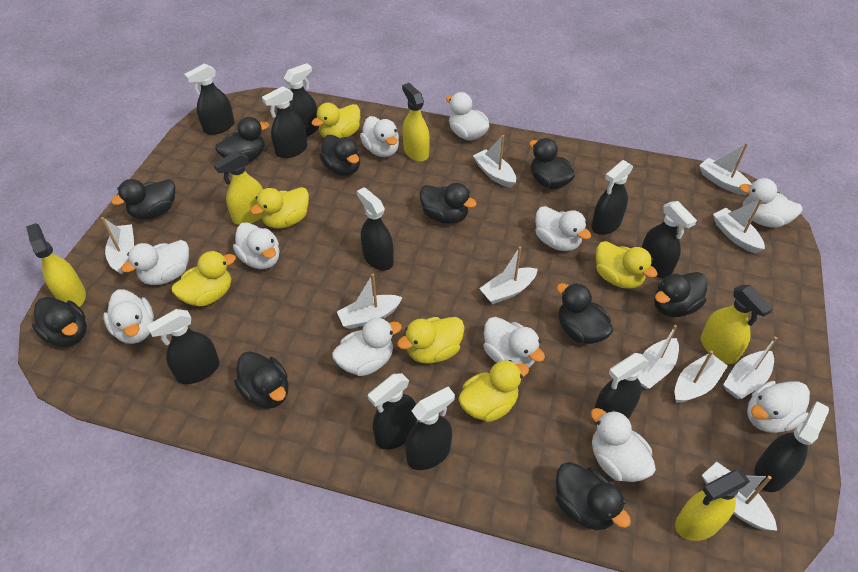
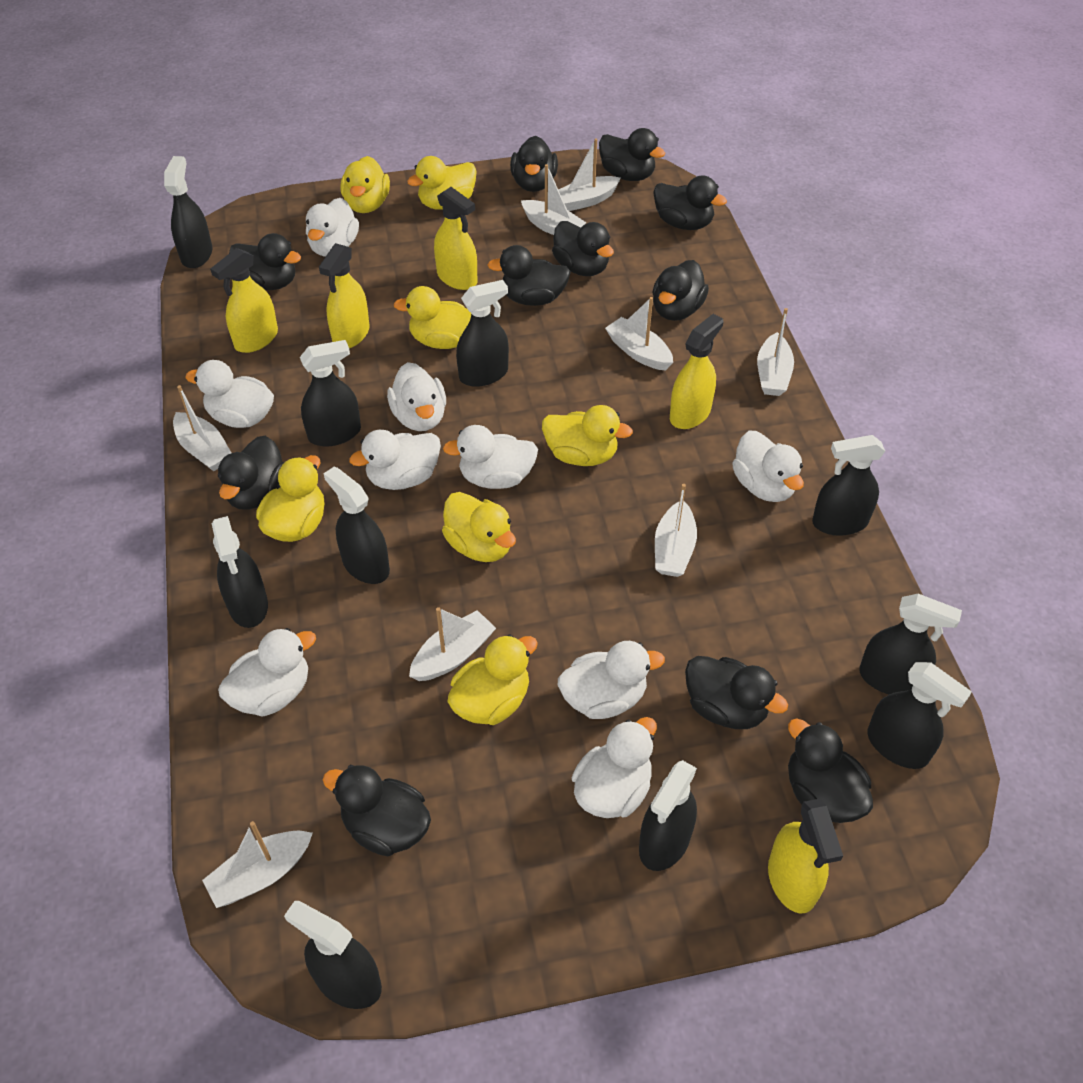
black duck: [32,297,87,347] [111,179,175,220] [215,117,269,162] [234,351,289,409] [319,135,360,176] [419,183,477,224] [529,138,575,189] [555,462,631,530] [557,283,613,344] [654,272,707,317] = 10 -> [218,436,284,510] [229,233,301,290] [323,765,431,856] [488,245,571,306] [510,136,558,192] [552,221,614,276] [599,128,665,181] [652,260,709,321] [653,175,727,230] [685,656,788,729] [788,719,873,823] = 11
black spray bottle: [147,309,220,384] [184,63,234,135] [262,86,307,158] [284,63,319,137] [357,187,394,271] [368,374,417,450] [405,386,455,470] [591,160,633,235] [594,353,649,424] [642,201,697,279] [754,401,829,492] = 11 -> [164,156,212,268] [212,516,268,628] [284,901,382,1009] [300,340,361,446] [323,466,390,584] [456,280,509,387] [639,760,697,871] [812,435,885,536] [859,594,962,694] [867,662,972,769] = 10
white boat: [101,217,134,274] [337,274,403,329] [473,135,516,188] [479,247,538,304] [638,325,679,389] [674,350,728,403] [699,143,752,195] [702,462,777,531] [713,198,765,254] [723,337,777,399] = 10 -> [173,385,231,471] [202,821,313,908] [409,607,496,681] [521,164,586,235] [558,139,621,211] [605,297,673,371] [655,484,697,577] [757,308,794,396] = 8
white duck: [103,289,154,344] [121,240,189,285] [233,222,280,269] [332,318,402,376] [360,116,399,157] [446,92,489,140] [483,317,545,368] [535,206,591,251] [591,408,656,482] [739,178,803,227] [747,381,810,433] = 11 -> [185,360,274,428] [218,628,316,716] [306,198,359,257] [349,430,441,490] [387,362,446,431] [443,425,538,489] [558,641,665,719] [572,717,657,818] [732,430,804,502] = 9
yellow duck: [172,251,236,306] [250,187,309,229] [312,103,360,138] [397,317,464,364] [458,360,529,422] [596,241,658,289] = 6 -> [256,455,325,542] [341,156,390,213] [394,286,471,349] [407,156,477,210] [442,492,516,562] [448,634,538,725] [542,405,633,466] = 7

